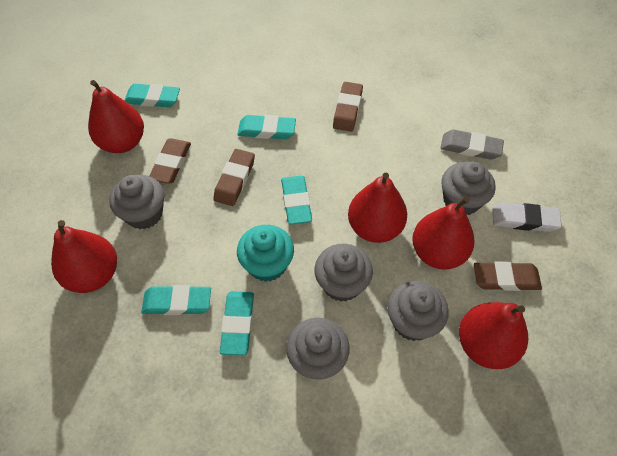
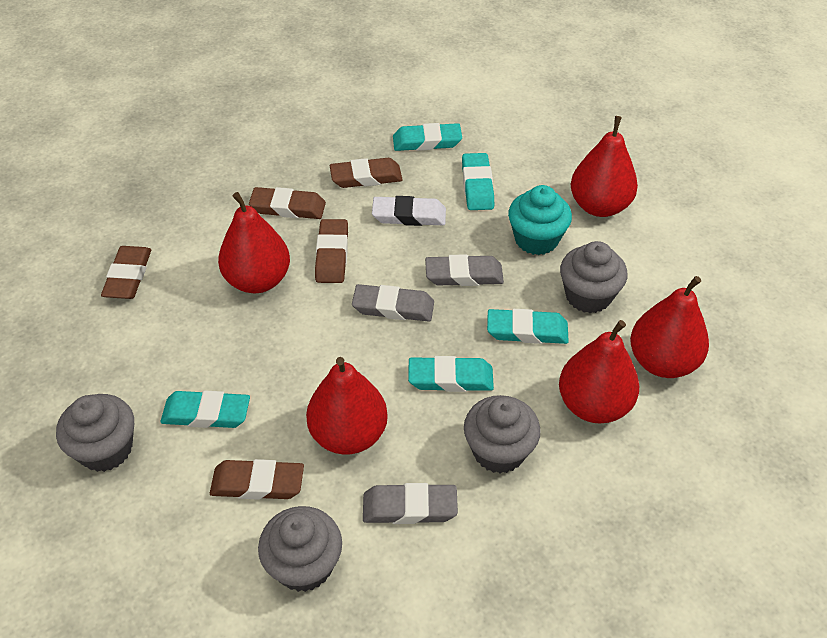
brown eraser: [149,138,191,184] [213,149,255,206] [333,82,363,132] [474,261,542,291] = 4 -> [101,246,151,299] [210,459,304,500] [249,187,326,219] [315,219,348,283] [330,158,403,188] = 5
grey cupcake: [109,175,164,229] [286,318,350,380] [314,244,373,302] [387,281,449,341] [441,161,496,215] = 5 -> [56,394,134,472] [258,506,342,592] [464,395,541,474] [560,241,628,313] = 4
grey eraser: [441,129,504,160] = 1 -> [352,284,434,322] [363,483,458,524] [425,254,504,286] = 3

